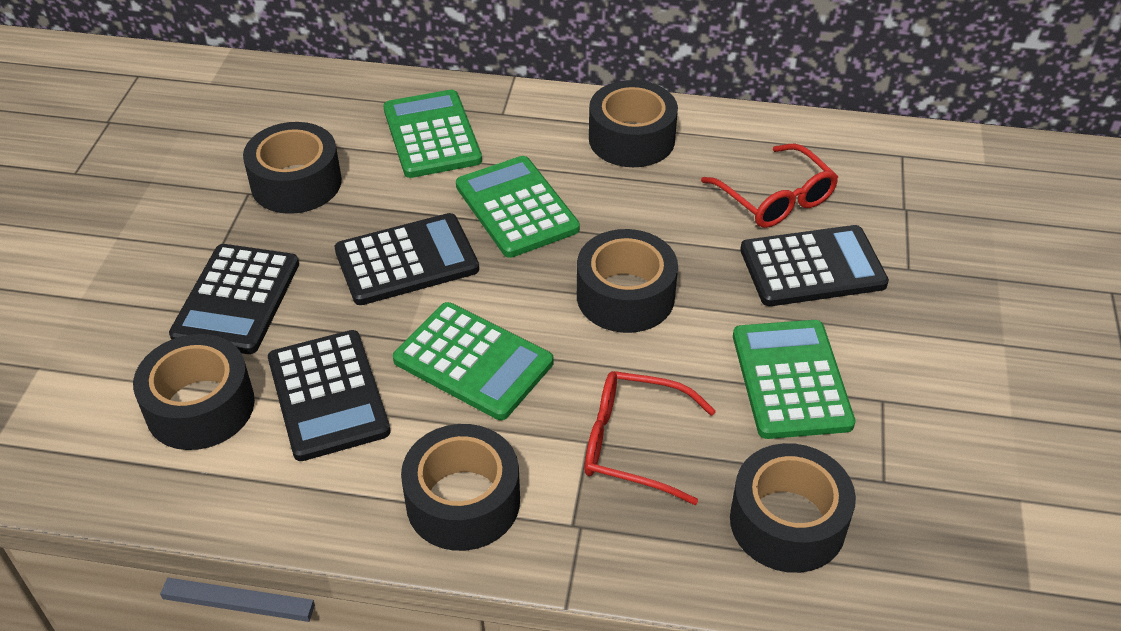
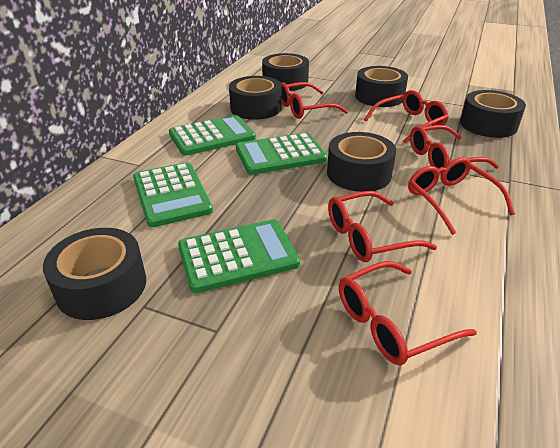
black calculator: [169,244,299,354] [268,330,391,461] [335,213,479,305] [740,225,889,306] = 4 -> none = 0
red glasses: [585,371,716,505] [701,143,838,228] = 2 -> [281,82,348,119] [328,191,437,262] [339,261,477,365] [364,90,449,143] [408,157,515,235] [410,125,499,173] = 6

